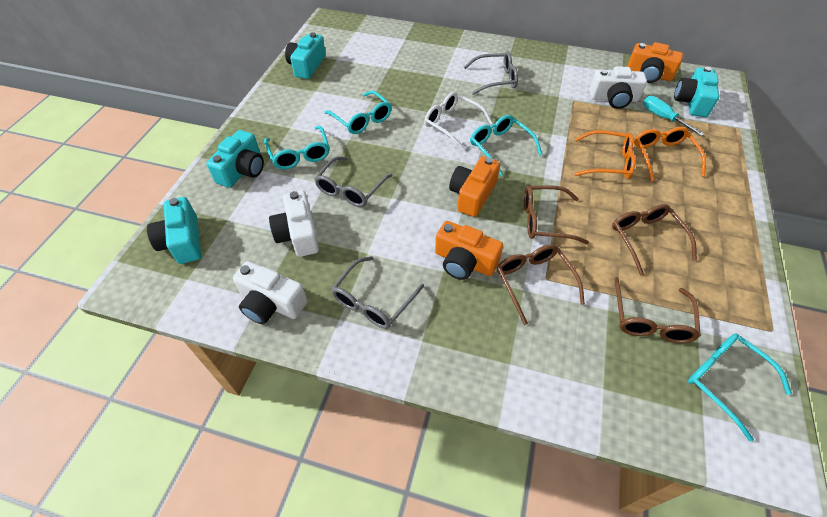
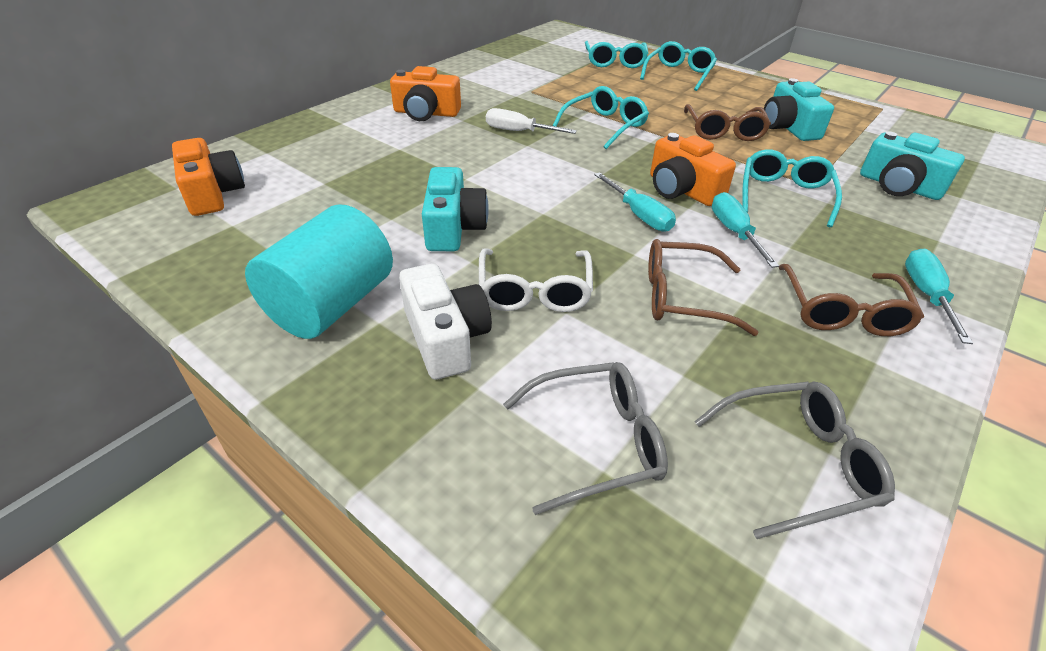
brown glasses: [497,244,585,325] [524,186,589,244] [612,204,697,275] [614,277,701,343] = 4 -> [648,239,759,336] [684,104,771,141] [779,264,924,336] = 3
grey glasses: [314,156,393,207] [331,256,424,329] [464,52,518,95] = 3 -> [503,362,668,515] [694,381,895,539] = 2
orange glasses: [575,130,636,179] [634,127,706,181] = 2 -> none = 0
turquoise camera: [147,197,201,264] [206,130,264,188] [285,33,326,79] [674,67,719,117] = 4 -> [422,167,489,251] [764,78,834,141] [860,131,965,200] = 3
turquoise cylinder: none = 0 -> [245,204,393,339] = 1
turquoise screwdriver: [643,96,704,136] = 1 -> [594,172,676,232] [712,192,779,268] [905,249,973,344] = 3
white camera: [233,261,307,324] [269,191,319,257] [589,66,647,109] = 3 -> [399,263,492,380] = 1
white screwdriver: none = 0 -> [486,108,577,134] = 1

